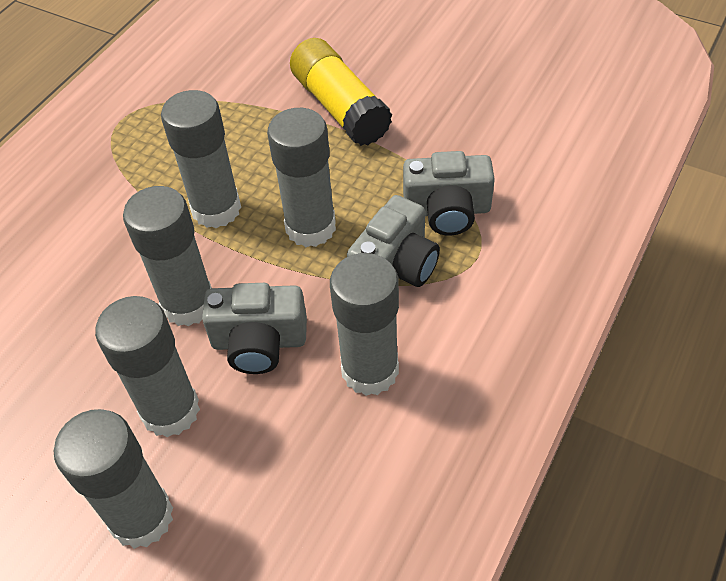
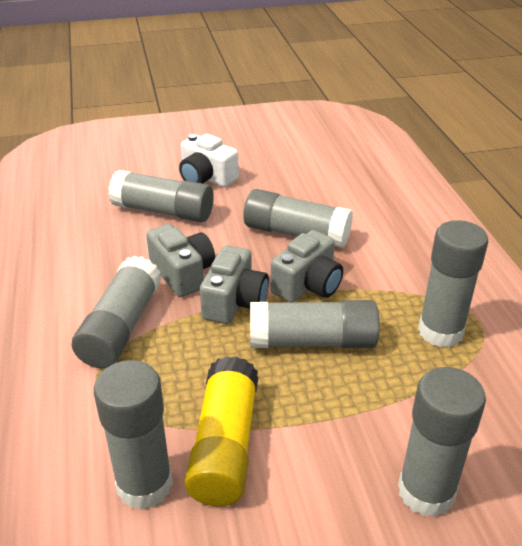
grey glue stick: [54,409,173,549] [95,296,200,438] [123,186,212,326] [161,90,241,228] [267,108,336,247] [330,253,399,396] = 6 -> [72,256,162,368] [94,360,173,510] [108,170,214,222] [243,189,353,248] [250,300,380,348] [398,367,486,517] [418,220,488,348] = 7
white camera: none = 0 -> [179,134,239,187] = 1

